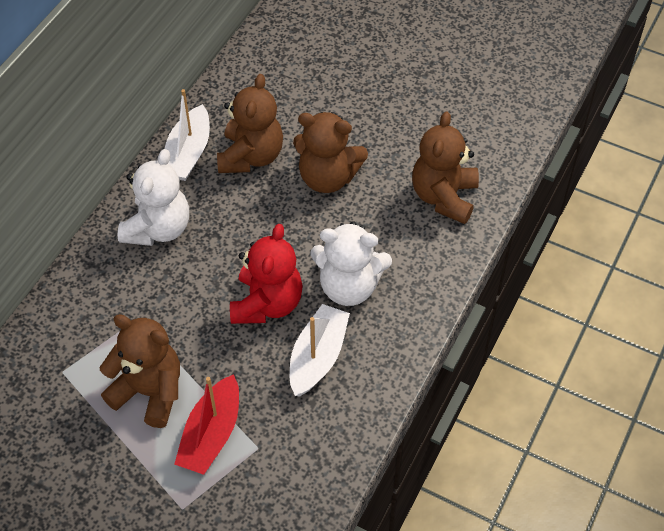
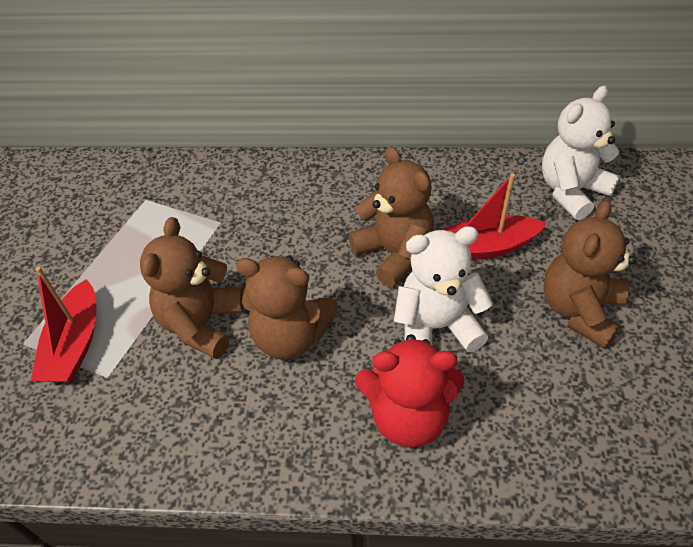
red boat: [174,374,239,475] = 1 -> [31,267,96,382] [439,173,547,260] = 2
white boat: [165,89,210,181] [290,304,350,397] = 2 -> none = 0

